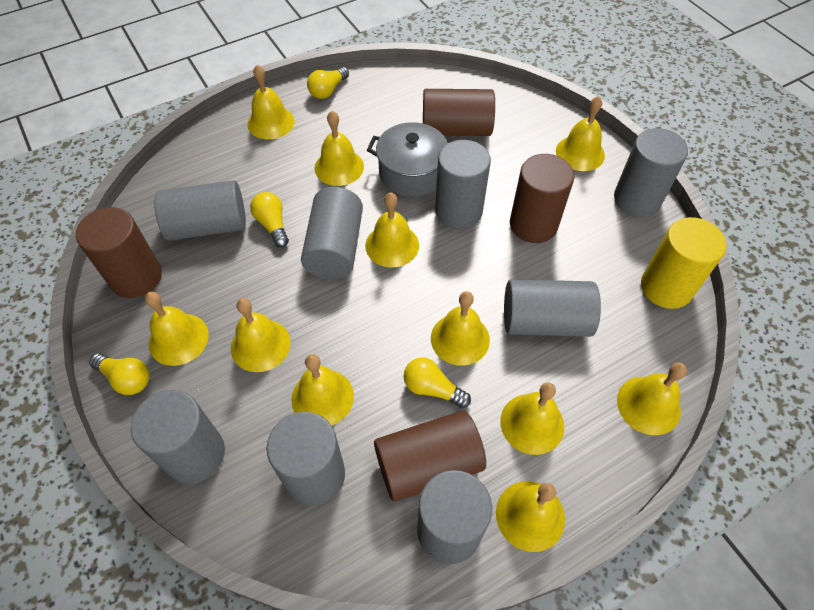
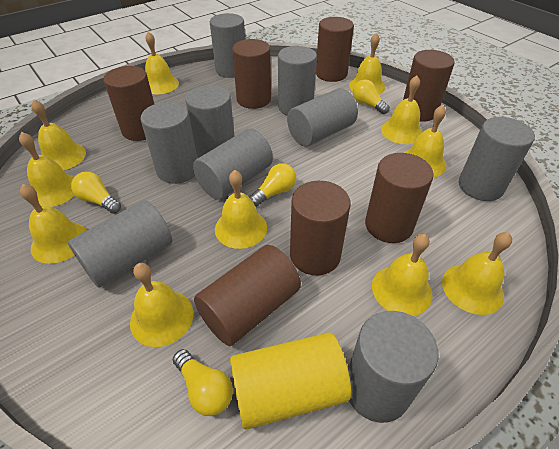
brown cylinder: [76,207,162,298] [374,410,486,502] [423,89,495,136] [510,154,574,243] = 4 -> [103,66,154,141] [194,245,301,346] [232,39,271,109] [290,181,351,276] [316,17,354,82] [365,153,434,243] [403,50,455,122] = 7
grey cylinder: [131,390,225,484] [154,180,246,241] [266,412,345,506] [301,187,363,279] [417,470,492,564] [435,140,491,229] [504,279,601,337] [614,128,688,217] = 8 -> [68,200,172,288] [141,102,197,184] [185,85,234,158] [193,129,273,200] [210,13,245,78] [278,46,317,116] [287,88,358,146] [348,311,439,423] [459,117,535,201] = 9
grey pot: [367,122,448,197] = 1 -> none = 0

